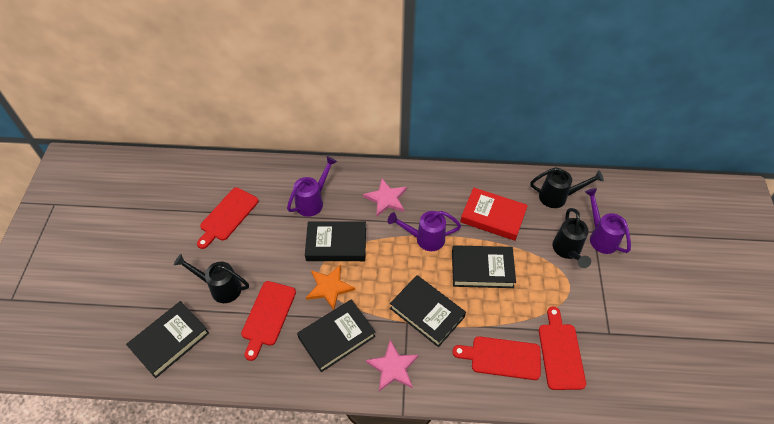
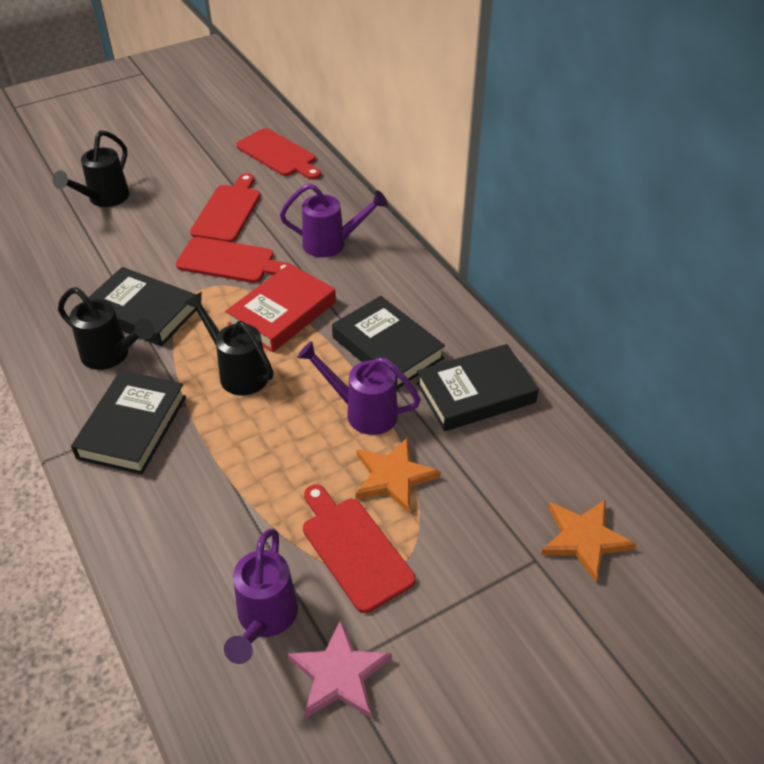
black book: [126,301,209,378] [297,299,376,372] [305,221,366,261] [390,275,466,347] [452,245,516,288] = 5 -> [71,370,186,475] [88,267,196,346] [332,296,445,390] [416,344,539,431] = 4
orange star: [306,265,355,310] = 1 -> [356,437,441,513] [541,499,637,582] = 2
pink star: [363,179,407,216] [366,340,419,391] = 2 -> [288,619,392,719] = 1

